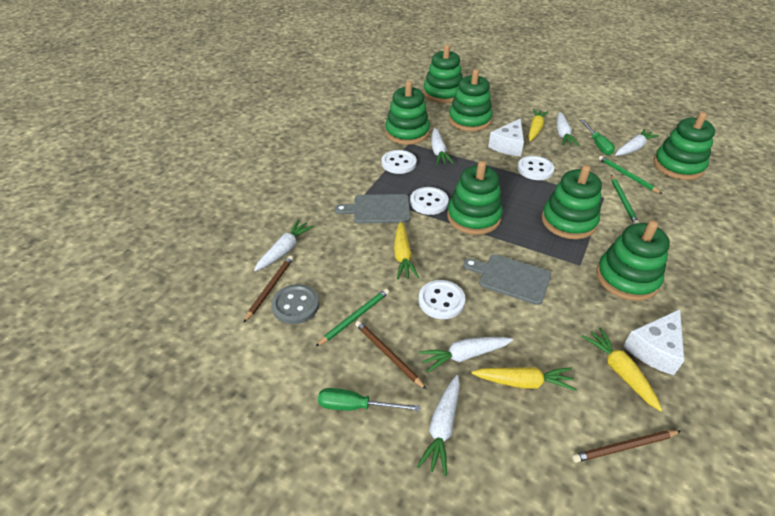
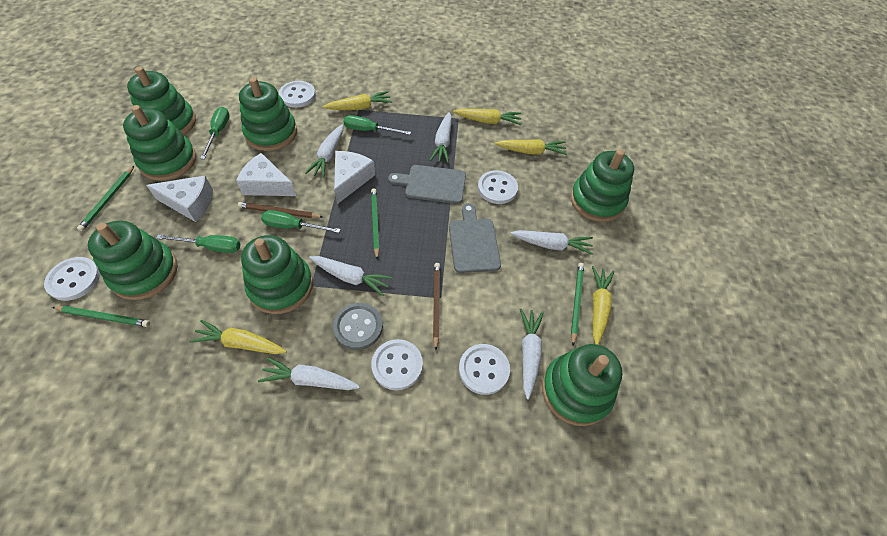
brown pencil: [243,255,293,323] [355,320,427,390] [572,430,681,463] = 3 -> [238,202,323,218] [433,263,440,350] = 2
green pencil: [315,288,389,347] [598,156,662,194] [611,175,639,224] = 3 -> [52,306,150,327] [77,166,134,231] [371,188,380,260] [571,263,584,346] = 4
green screwdriver: [318,388,420,411] [580,119,615,155] = 2 -> [156,235,240,253] [200,107,230,159] [261,210,341,233] [343,115,411,135] = 4
white button: [382,150,417,174] [410,187,449,215] [418,280,465,319] [517,156,554,180] = 4 -> [44,257,100,301] [279,81,316,108] [371,339,423,390] [459,344,510,395] [478,170,518,204] = 5
white cheese: [488,118,524,156] [623,309,685,375] = 2 -> [146,176,213,222] [236,153,296,196] [334,151,375,204] = 3
yellow carrot: [394,222,419,280] [472,367,577,391] [528,109,549,141] [581,327,662,411] = 4 -> [189,320,287,354] [323,91,392,110] [453,109,521,125] [495,139,567,155] [592,266,615,345] = 5

